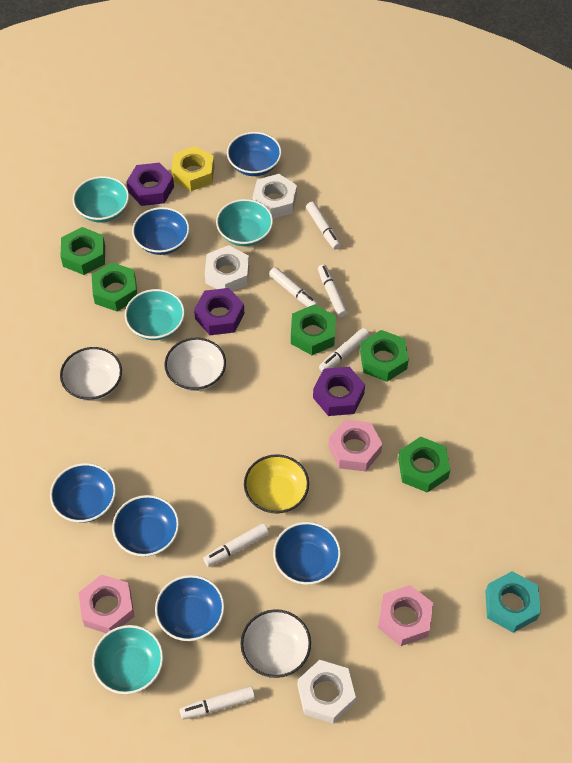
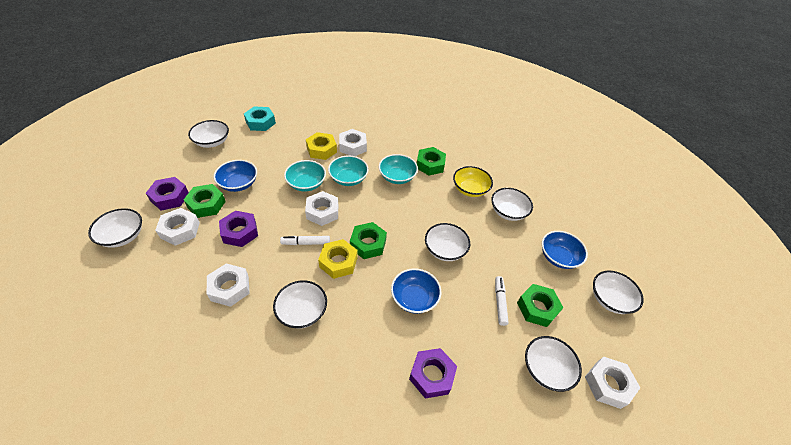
blue bowl: [50,463,116,523] [112,495,179,557] [132,207,190,255] [155,575,225,641] [227,132,282,176] [273,522,341,585] = 6 -> [214,160,257,192] [391,268,441,314] [542,231,588,269] = 3
green nut: [60,227,105,275] [92,262,137,311] [291,304,336,355] [360,330,409,382] [398,437,450,493] = 5 -> [184,184,226,218] [350,222,387,259] [417,147,446,176] [517,284,564,327] = 4
pink nut: [78,574,134,633] [328,420,382,471] [378,585,433,646] = 3 -> none = 0
turquoise bowl: [73,176,129,222] [92,625,163,694] [125,289,185,340] [216,199,273,246] = 4 -> [284,160,326,192] [328,156,369,186] [379,154,418,184] = 3
white bowl: [60,347,122,401] [164,338,226,391] [240,609,311,678] = 3 -> [88,208,142,248] [188,120,229,148] [273,280,327,328] [425,223,470,261] [491,188,533,221] [525,336,582,392] [593,271,644,314] = 7
white marker: [180,686,255,720] [203,523,269,567] [269,267,318,307] [306,201,341,249] [318,264,348,317] [319,328,370,371] = 6 -> [280,236,330,245] [495,276,509,326] = 2
white nut: [205,245,249,291] [252,174,297,219] [298,660,356,723] = 3 -> [155,208,200,246] [207,263,250,307] [305,191,338,226] [339,129,367,156] [585,356,640,409] = 5
yellow nut: [171,146,214,191] = 1 -> [306,132,337,160] [318,239,358,279] = 2

